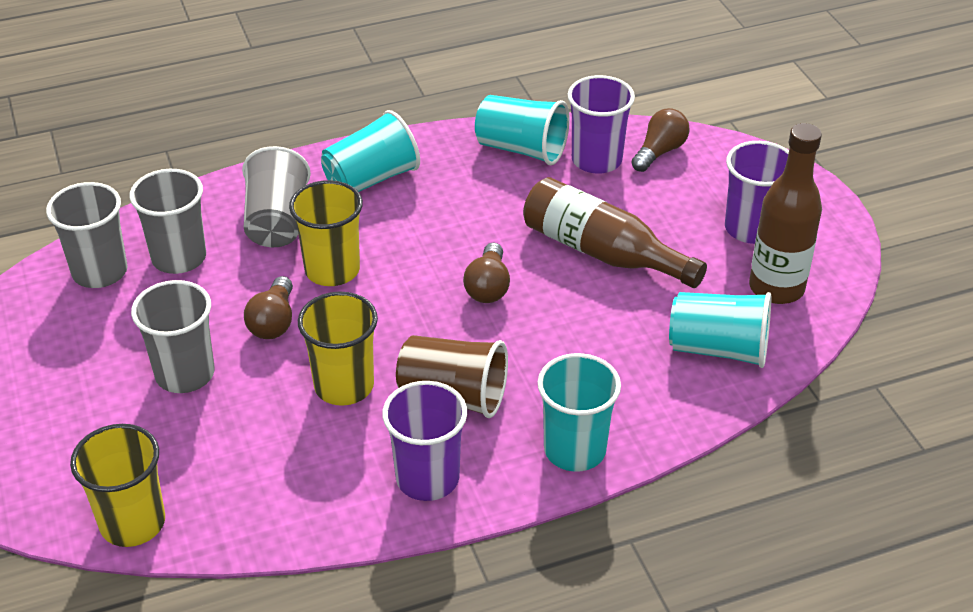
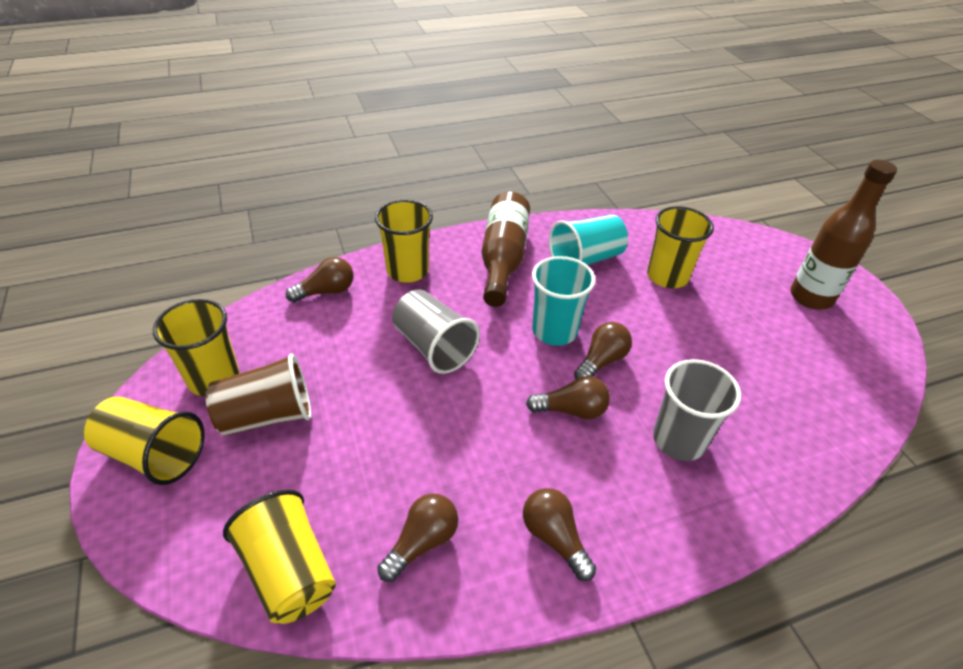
brown light bulb: [244,276,293,339] [463,243,510,303] [631,108,689,172] = 3 -> [286,257,353,303] [377,494,458,582] [523,488,596,581] [526,376,610,419] [574,322,632,379] = 5
grey cup: [46,182,128,288] [130,169,206,274] [131,280,215,393] [242,146,311,247] = 4 -> [392,290,480,374] [653,359,741,461] = 2
purple cup: [382,381,467,501] [568,75,635,173] [725,141,789,244] = 3 -> none = 0
turquoise cup: [321,110,420,192] [475,95,570,165] [538,353,621,472] [669,292,771,368] = 4 -> [532,256,596,346] [549,215,628,265] = 2
yellow cup: [70,424,165,547] [289,180,363,286] [298,291,378,406] = 3 -> [84,396,205,485] [153,299,239,396] [223,490,336,624] [375,200,433,283] [647,206,714,288] = 5

